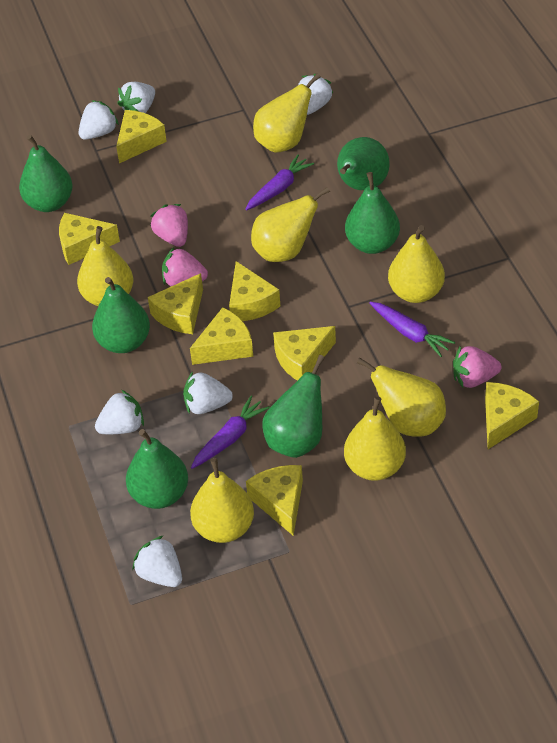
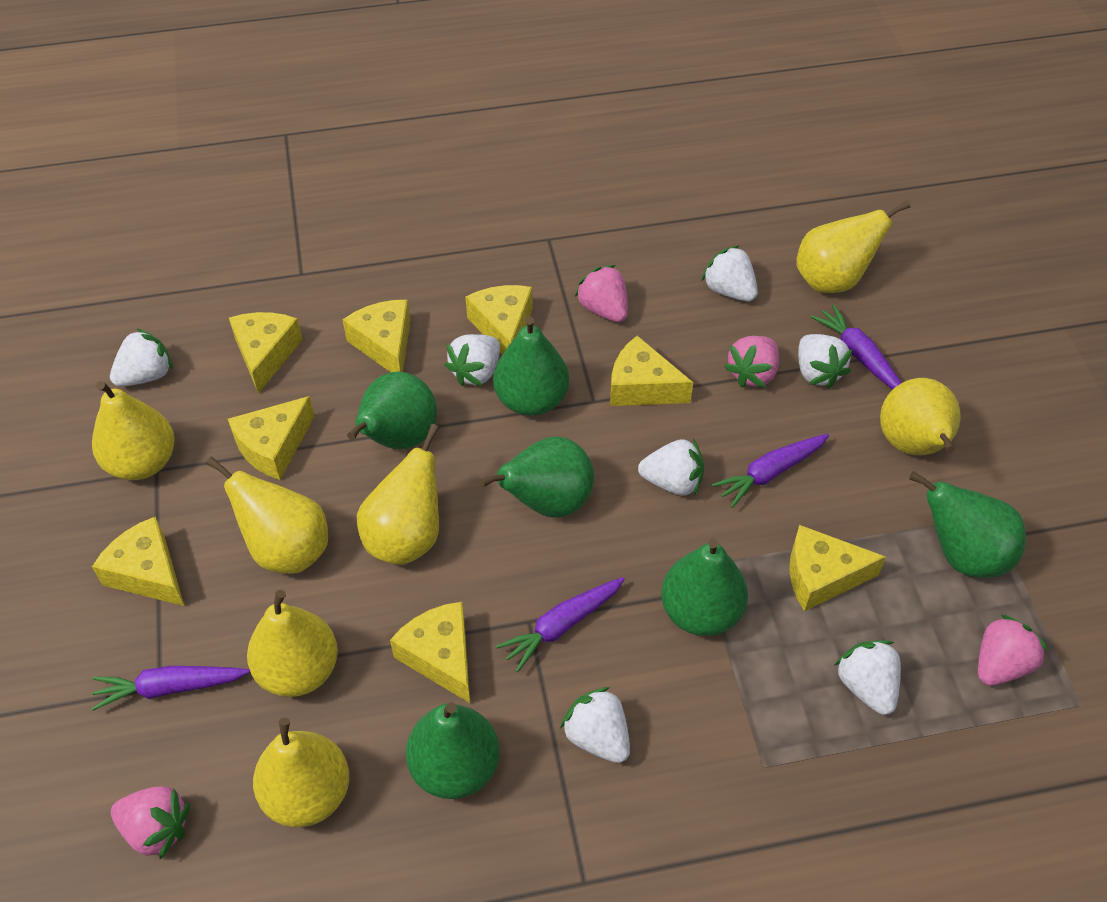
pink strawberry: [151,204,188,247] [162,247,208,286] [453,346,501,388] = 3 -> [111,786,190,859] [575,265,628,322] [724,336,779,388] [978,614,1048,686] = 4
purple carrot: [191,396,270,469] [245,155,314,210] [369,302,455,357] = 3 -> [91,666,250,711] [496,577,625,672] [712,434,829,508] [811,304,901,389] = 4
white strawberry: [79,100,119,140] [95,390,144,434] [117,82,155,113] [132,536,182,587] [183,371,233,414] [298,74,333,115] = 6 -> [110,328,173,386] [445,334,500,386] [560,687,630,763] [638,439,704,496] [702,245,758,301] [798,334,853,389] [834,641,901,715] = 7

